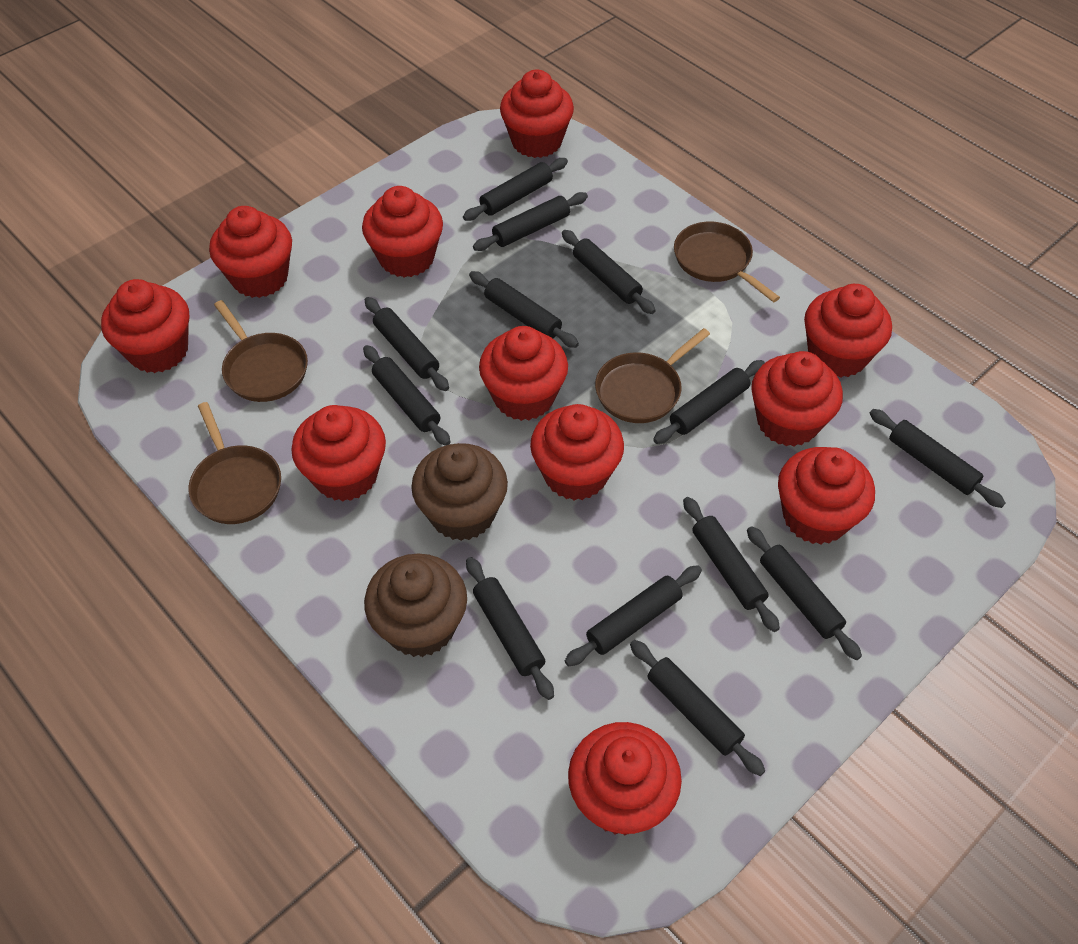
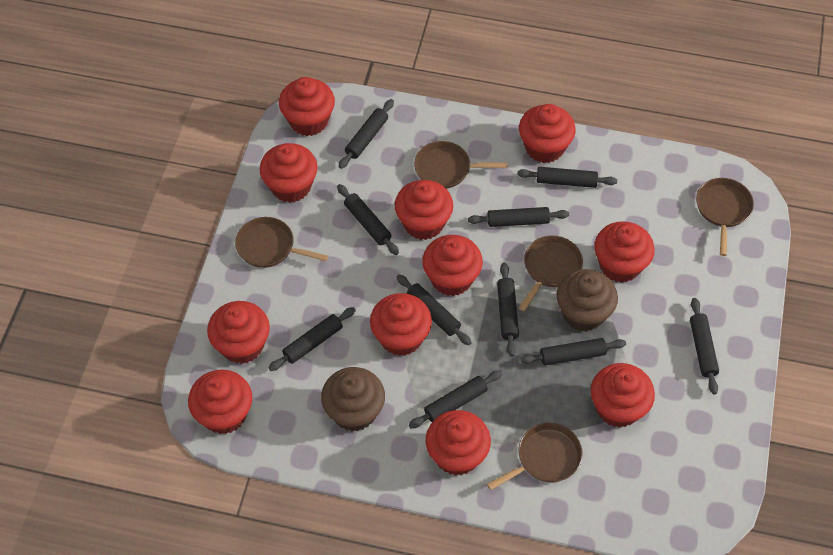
black rolling pin: [363,345,451,446] [365,297,449,391] [463,158,568,221] [466,557,554,700] [469,271,579,348] [473,192,588,251] [562,230,656,314] [565,565,702,667] [630,640,765,776] [653,360,765,444] [683,497,780,632] [747,526,862,660] [870,409,1005,508] = 13 -> [269,307,356,371] [337,184,399,255] [339,99,394,169] [397,274,472,345] [409,370,502,428] [468,207,569,227] [497,263,519,357] [517,167,617,188] [520,338,626,365] [690,298,719,394] = 10
brown pan: [188,402,281,524] [214,300,308,402] [595,328,710,423] [674,222,780,302] = 4 -> [235,217,328,268] [414,141,508,189] [487,423,582,490] [519,235,583,311] [696,178,754,256] = 5

